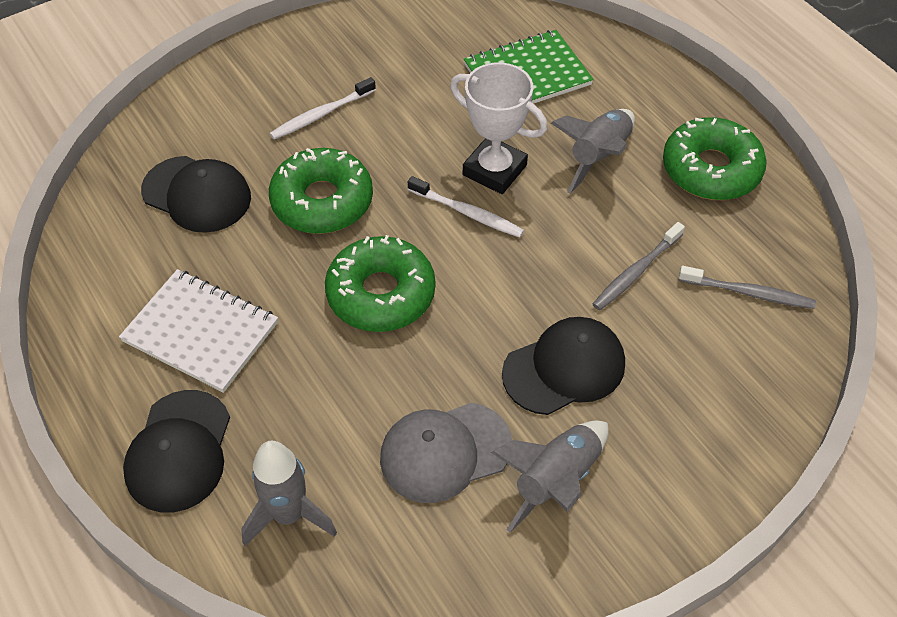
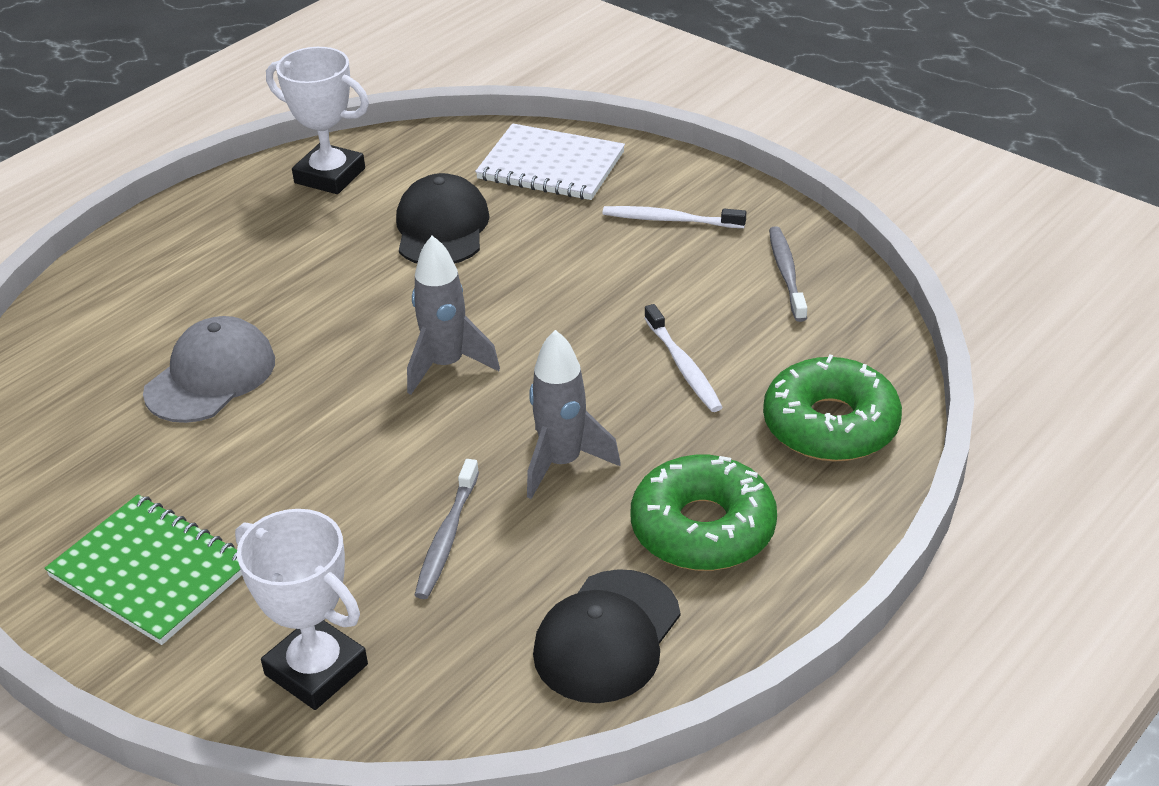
black cap: [123,390,230,513] [141,156,251,233] [502,317,625,415] = 3 -> [396,173,490,264] [533,569,680,703] = 2
green donut: [269,148,373,234] [325,235,435,332] [663,118,767,200] = 3 -> [631,455,777,571] [763,355,902,462] = 2
grey rocket: [241,441,337,546] [491,421,609,532] [551,109,635,194] = 3 -> [407,236,500,395] [527,330,621,499] = 2
white trophy: [450,62,547,194] = 1 -> [235,509,368,710] [266,47,369,194] = 2

